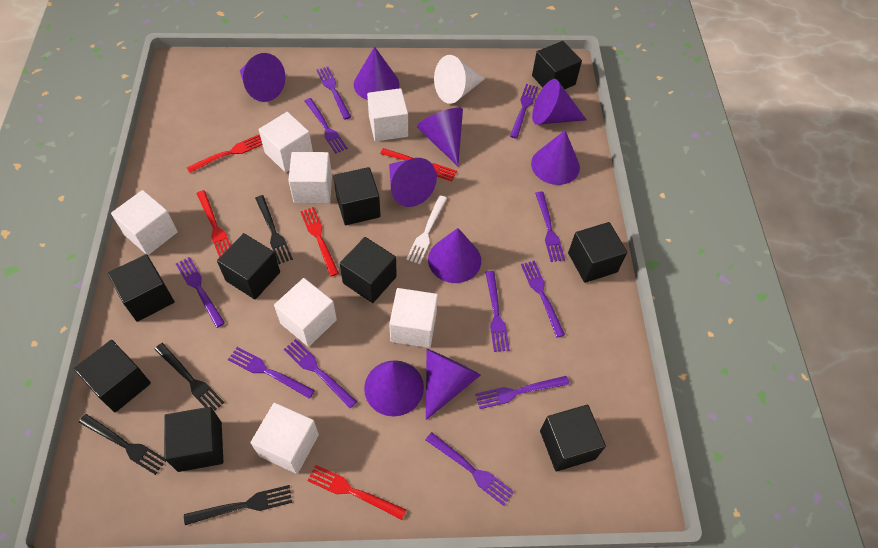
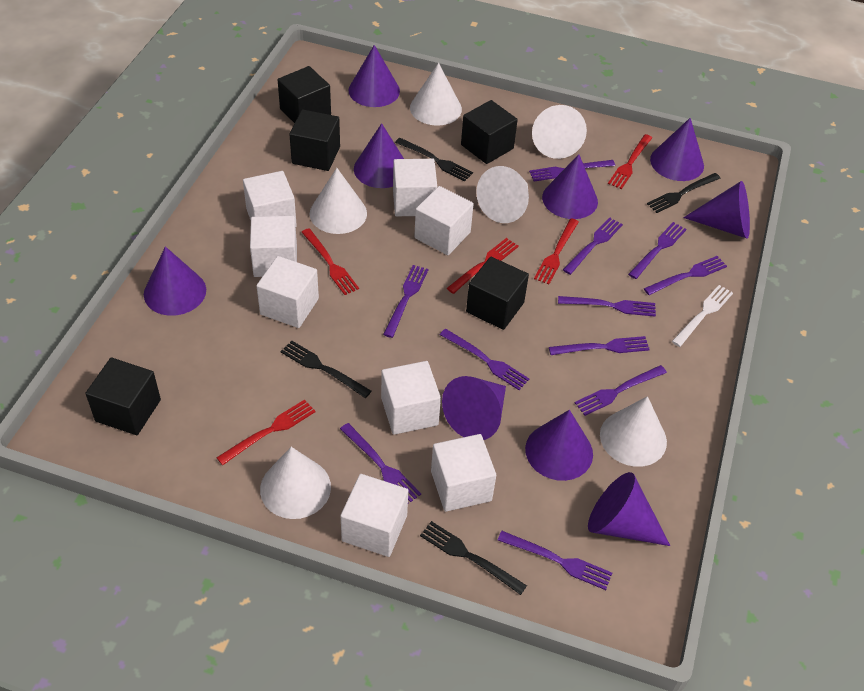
black cube: [74,340,151,412] [108,254,174,322] [164,407,223,472] [217,233,280,299] [333,167,381,225] [340,237,397,303] [532,41,582,89] [540,405,606,471] [568,222,627,283] = 9 -> [85,358,161,435] [278,66,331,123] [289,110,340,171] [461,100,518,164] [466,257,529,330] = 5
white cone: [434,55,485,104] = 1 -> [260,447,331,519] [310,168,367,234] [410,63,462,126] [476,166,529,223] [532,105,587,159] [600,396,667,467] = 6
white cube: [111,190,178,255] [251,403,319,474] [259,112,313,172] [274,278,337,347] [288,152,332,203] [367,88,408,142] [389,288,438,348] = 7 -> [243,171,297,227] [250,216,297,277] [257,256,319,328] [341,474,408,557] [381,361,441,435] [393,159,437,216] [414,186,473,255] [431,434,496,512] = 8

